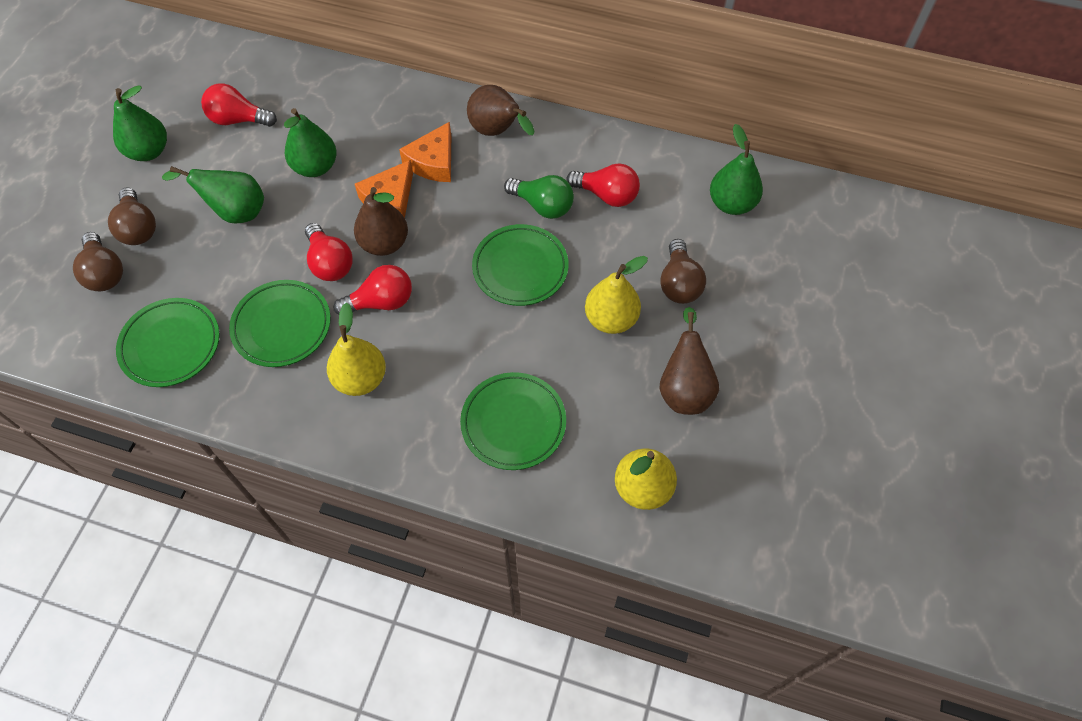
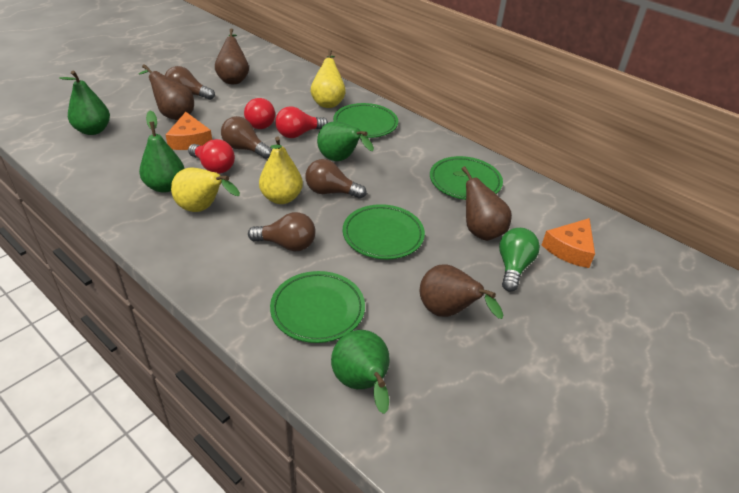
brown light bulb: [73,232,123,291] [108,187,156,245] [660,239,706,304] = 3 -> [165,66,215,100] [221,116,272,159] [248,212,316,251] [305,159,367,199] = 4
brown pear: [354,187,408,256] [467,85,535,136] [660,307,719,415] = 3 -> [139,64,194,120] [215,28,249,84] [420,265,503,319] [453,166,512,241] = 4
red light bulb: [201,83,277,127] [305,223,353,281] [333,265,412,315] [566,164,640,207] = 4 -> [188,139,235,174] [244,98,275,129] [275,106,328,138] = 3

